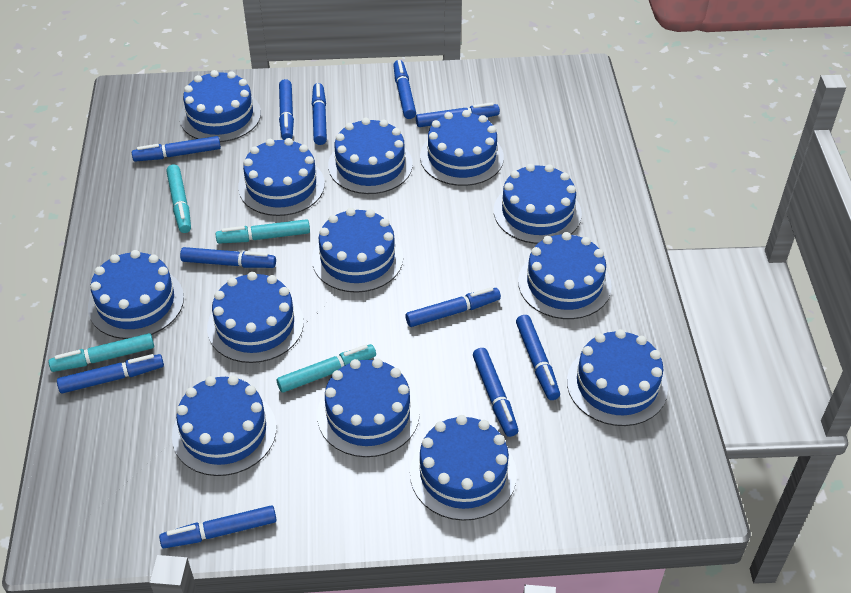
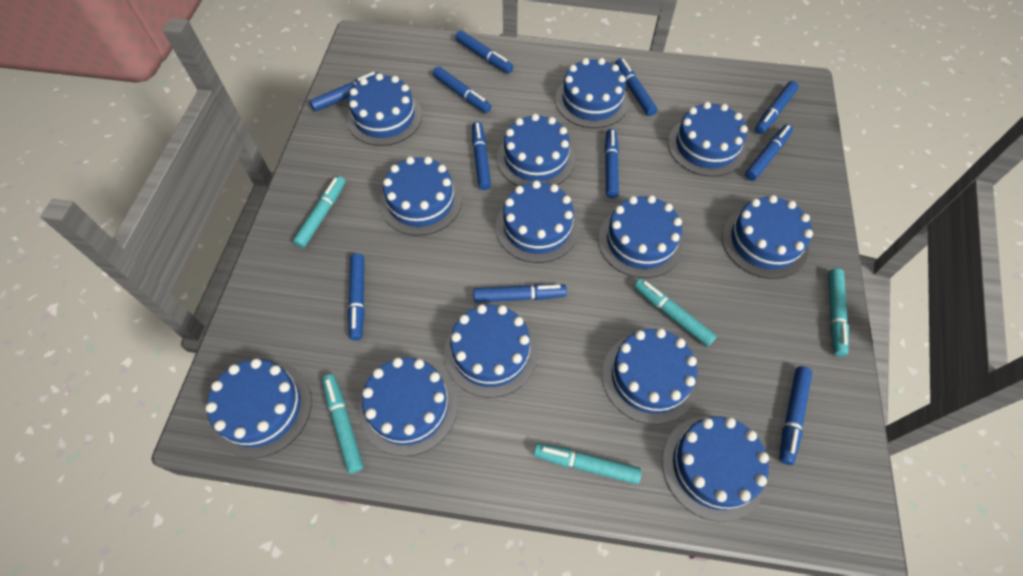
turquoise marker: [49,333,154,372] [166,165,191,233] [216,219,310,244] [277,344,376,393] = 4 -> [293,176,345,248] [322,374,364,473] [534,443,642,484] [634,278,717,347] [828,268,849,356] = 5

